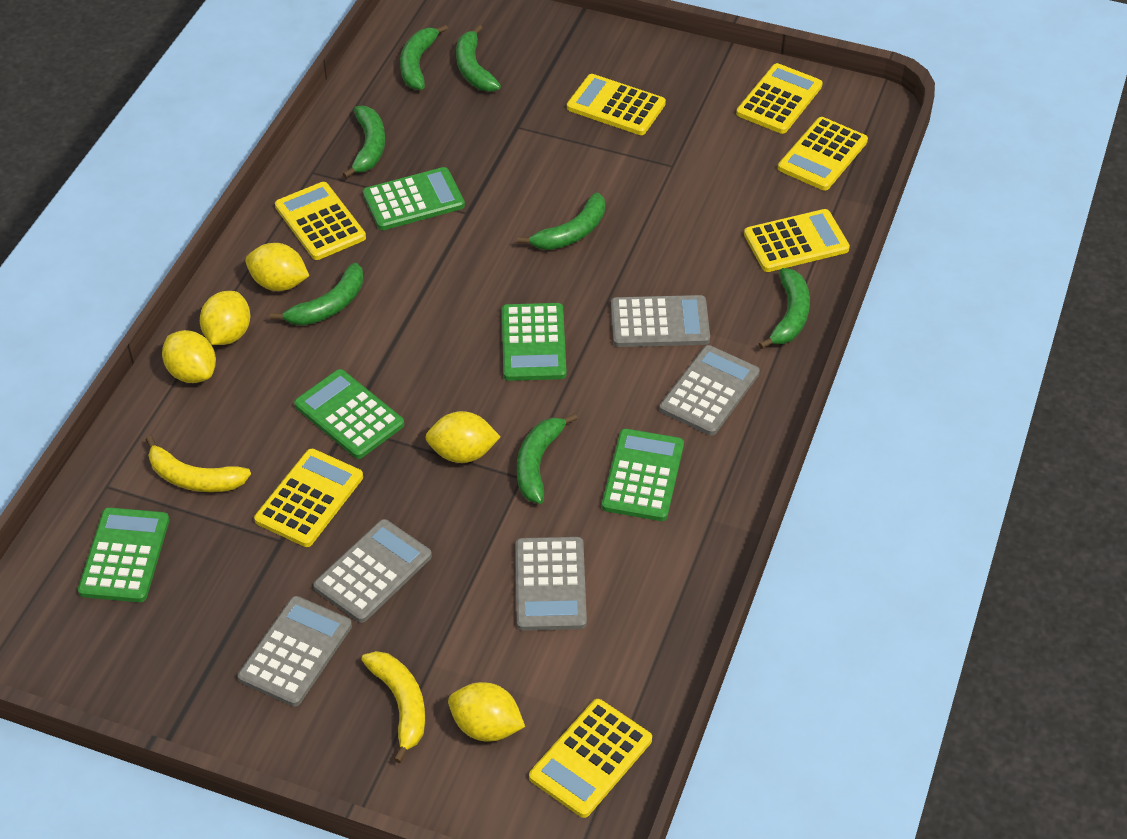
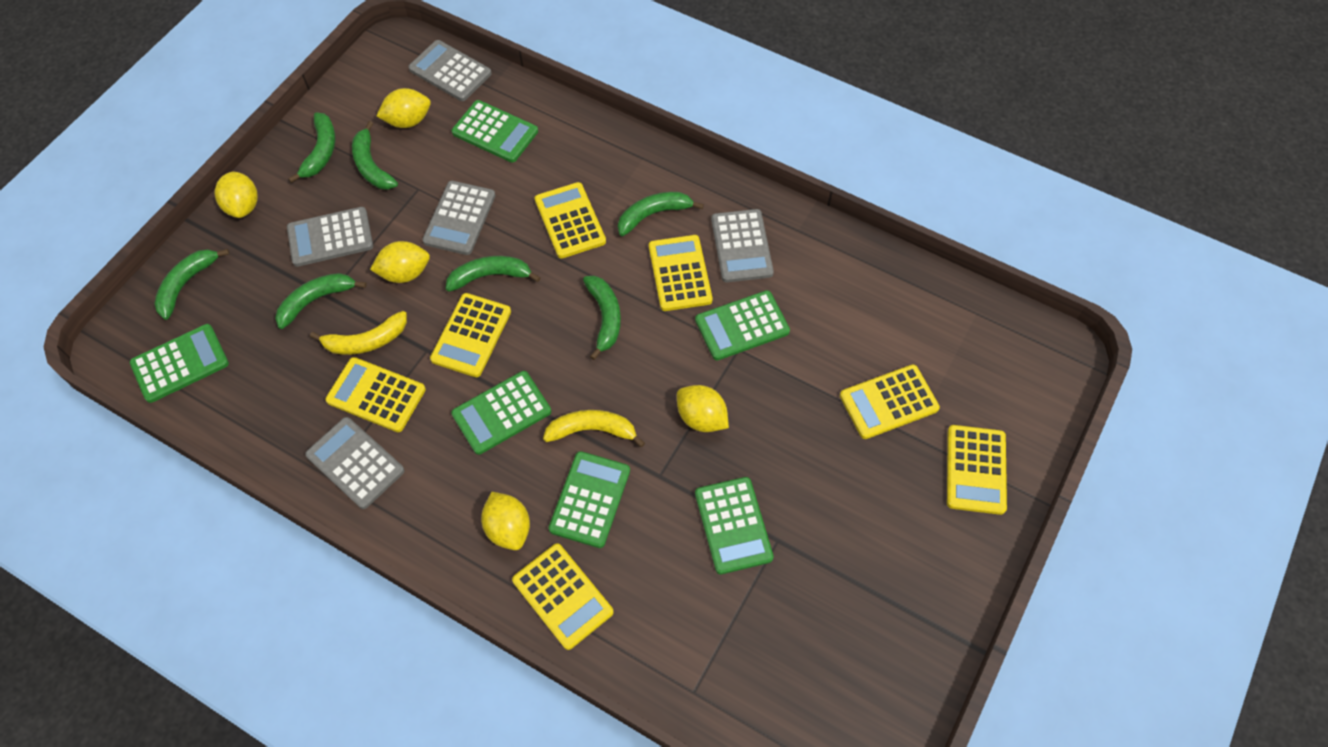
green calculator: [78,507,170,602] [294,369,404,459] [363,167,465,230] [502,303,566,381] [602,429,684,521] = 5 -> [130,324,229,403] [451,371,551,455] [452,100,538,163] [549,451,630,548] [695,290,790,360] [695,477,774,574] = 6

